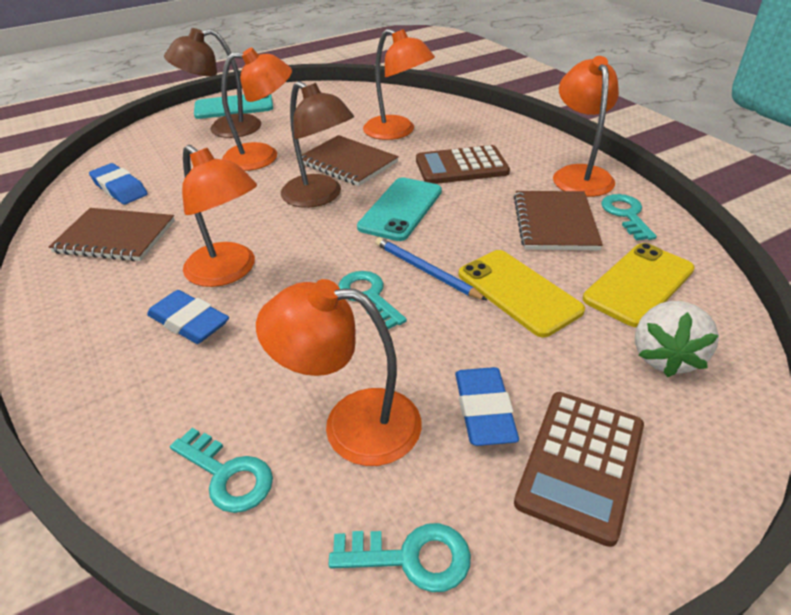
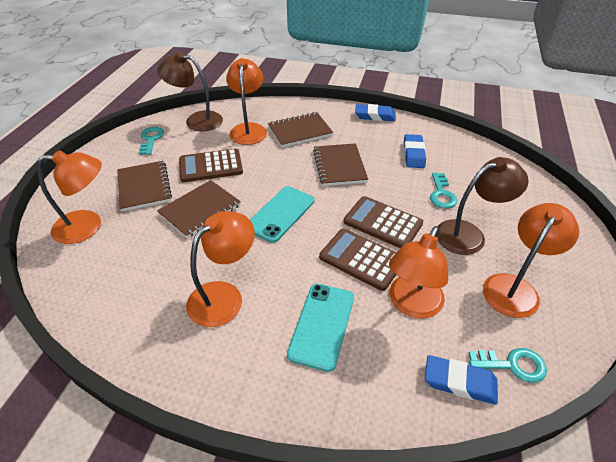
blue pencil: [375,237,487,300] = 1 -> none = 0
brown calculator: [416,145,510,184] [514,392,644,547] = 2 -> [179,149,243,182] [319,229,396,291] [344,196,423,248] = 3
brown notebook: [49,208,175,261] [302,135,399,186] [514,191,603,250] = 3 -> [117,161,172,211] [157,180,241,238] [268,112,333,147] [313,143,368,186] = 4
turquoise key: [170,428,273,513] [328,523,471,592] [338,271,407,329] [601,194,657,241] = 4 -> [139,127,164,155] [430,173,457,209] [468,348,547,383] = 3
white strawberry: [635,301,719,377] = 1 -> none = 0
yellow phone: [459,250,585,337] [583,243,695,327] = 2 -> none = 0

